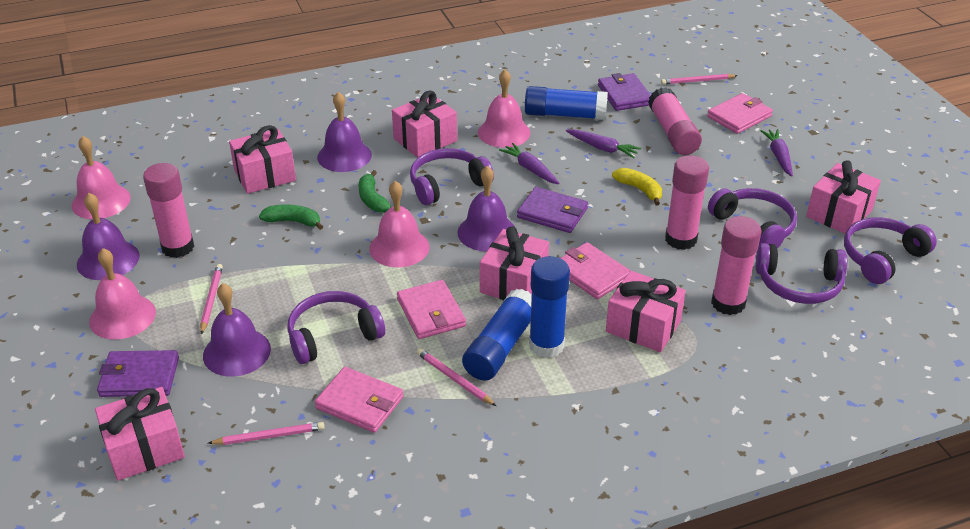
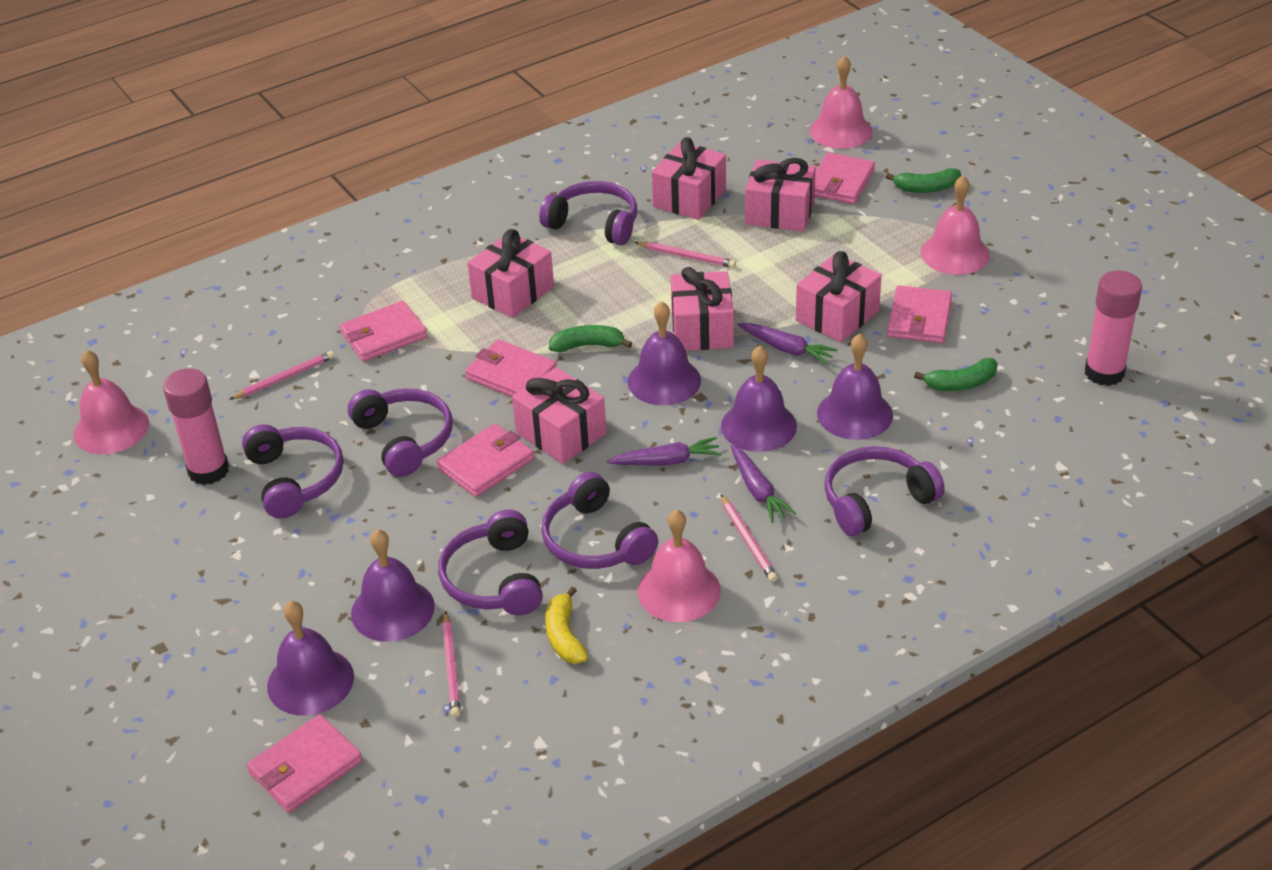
blue glue stick: [462,289,532,380] [525,86,608,120] [529,256,570,358] = 3 -> none = 0
green banana: [259,204,323,230] [359,170,391,213] = 2 -> [549,325,632,352] [886,168,961,193] [914,358,998,391] = 3
pink glue stick: [143,163,194,258] [648,87,702,155] [665,155,709,250] [711,216,762,315] = 4 -> [163,368,229,485] [1085,270,1142,386] = 2
pink wallet: [315,367,404,433] [397,280,466,339] [560,242,631,299] [707,93,773,134] = 4 -> [247,714,362,813] [340,301,428,361] [437,424,534,497] [465,339,557,397] [815,152,875,204] [887,285,952,343] = 6
purple bell: [77,193,140,280] [203,283,271,377] [317,92,372,172] [457,166,515,252] = 4 -> [267,601,354,716] [351,529,435,642] [628,301,701,405] [721,346,797,452] [817,334,893,440] = 5
purple headphones: [287,291,385,364] [410,148,494,205] [708,188,797,249] [756,243,847,304] [844,217,937,284] = 5 -> [242,424,344,518] [348,388,453,477] [438,510,543,615] [539,181,637,245] [541,472,658,569] [824,446,945,536] = 6
purple wallet: [97,350,179,397] [517,187,588,233] [598,73,651,111] = 3 -> none = 0

